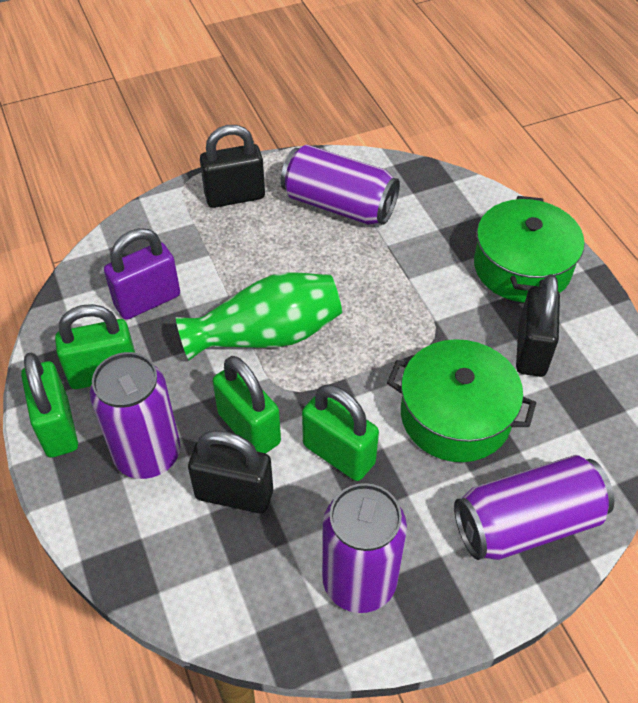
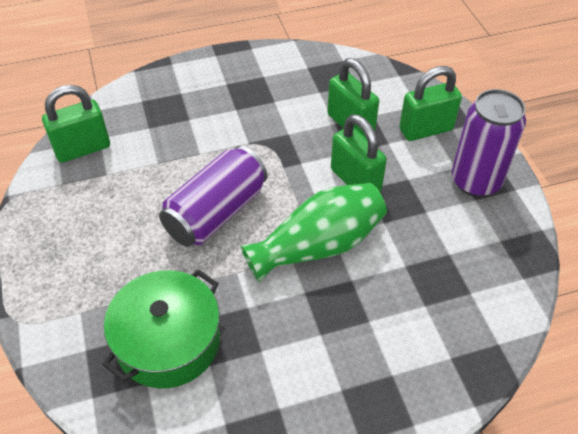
black padlock: [188,430,273,514] [200,125,265,208] [516,274,560,377] = 3 -> none = 0
green pot: [387,339,536,462] [474,196,585,302] = 2 -> [102,269,220,388] = 1
purple can: [90,352,180,479] [281,145,400,225] [322,483,407,613] [454,455,614,560] = 4 -> [159,146,267,247] [451,89,526,197] = 2
purple padlock: [104,228,180,320] = 1 -> none = 0

